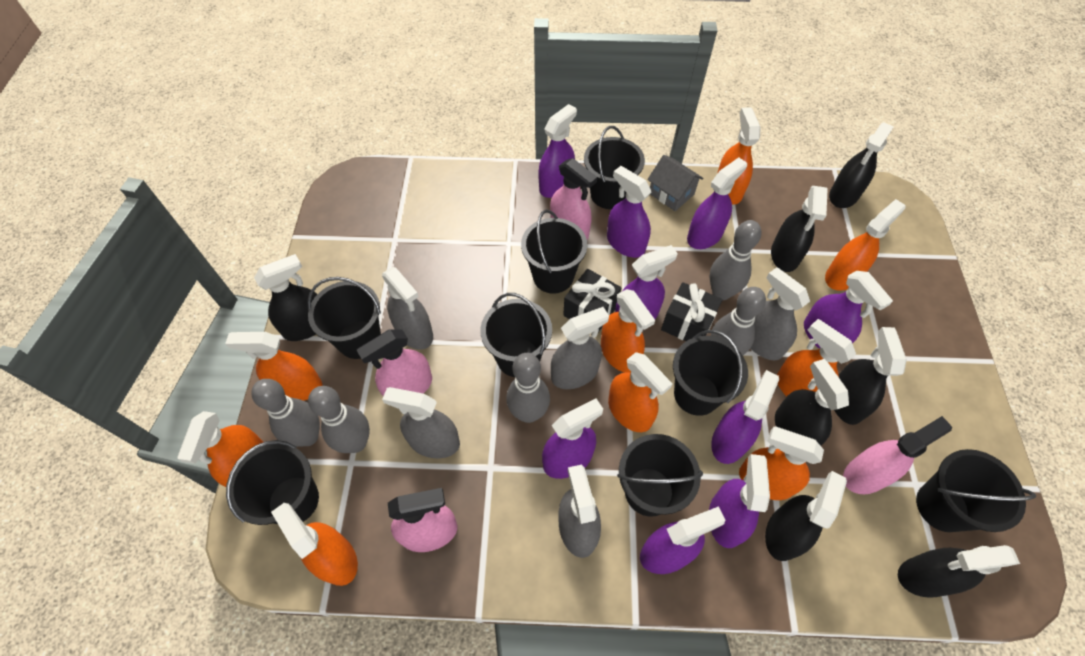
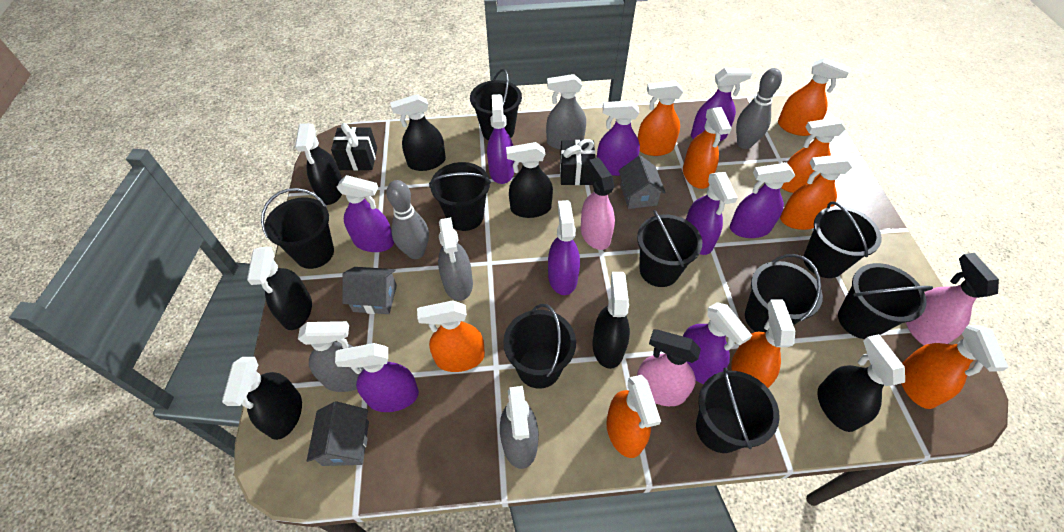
black bucket: [226,440,319,525] [307,277,381,359] [481,293,552,377] [521,210,587,294] [584,126,645,209] [617,434,703,517] [673,330,748,416] [916,449,1036,532] = 8 -> [261,188,334,269] [429,162,491,231] [470,69,522,141] [503,304,576,389] [637,210,702,287] [696,368,780,453] [745,254,823,332] [804,201,882,278] [838,263,933,339] = 9
grey bowling pin: [251,379,320,447] [308,386,370,453] [506,353,550,423] [710,220,761,300] [711,287,766,355] = 5 -> [386,180,429,259] [736,68,782,149] = 2
grey house: [647,155,704,211] = 1 -> [307,402,369,466] [342,267,397,314] [619,155,666,209] = 3
grey spray bottle: [382,267,433,350] [382,387,460,458] [551,307,609,389] [558,465,601,558] [750,267,810,360] = 5 -> [298,321,364,392] [438,217,473,301] [500,386,539,469] [546,74,586,149] = 4
pink spray bottle: [357,329,432,396] [388,488,457,552] [550,158,597,239] [843,416,952,494] = 4 -> [581,158,615,250] [637,329,701,406] [906,253,999,345] = 3

